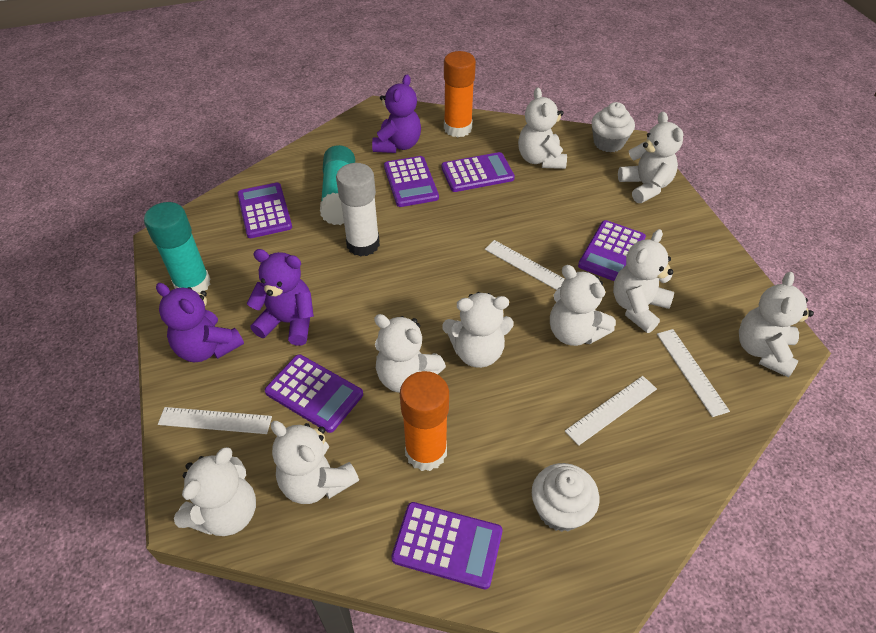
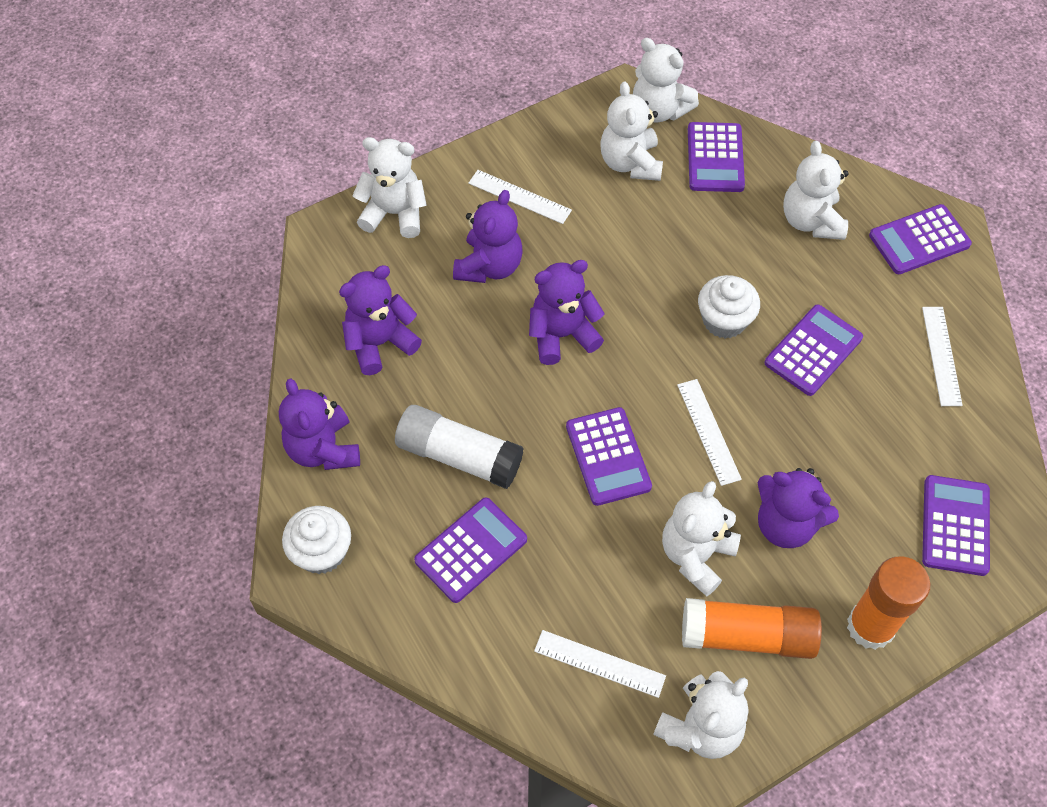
purple teddy bear: [156,283,244,362] [247,249,314,346] [372,75,421,153] = 3 -> [279,378,360,470] [339,265,422,375] [453,190,523,283] [529,260,605,365] [757,468,839,548] = 5
turquoise glue stick: [144,202,210,293] [320,145,355,225] = 2 -> none = 0
white teddy bear: [174,447,256,536] [271,421,359,504] [374,314,446,393] [442,292,514,368] [518,88,567,169] [550,265,616,346] [613,229,674,333] [618,112,684,203] [739,272,814,378] = 9 -> [352,137,427,238] [600,82,663,181] [633,38,699,123] [653,671,748,759] [662,481,741,597] [783,141,849,240] = 6

